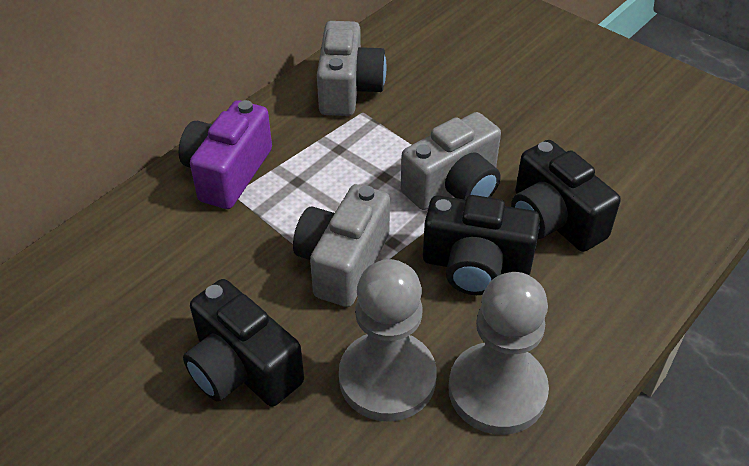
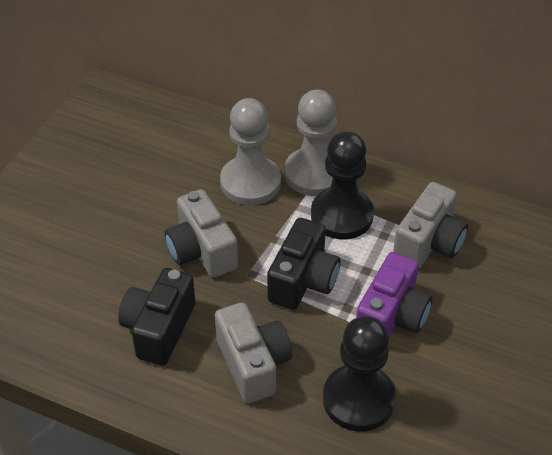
black camera: [183,279,304,407] [423,195,540,295] [511,140,621,252] = 3 -> [118,268,196,365] [267,218,341,310] = 2
black pawn: none = 0 -> [311,131,374,239] [323,316,396,432] = 2

